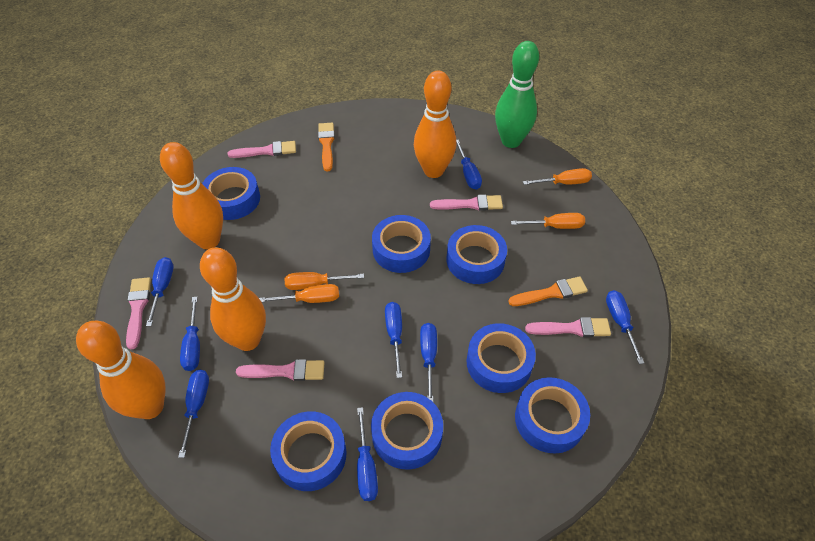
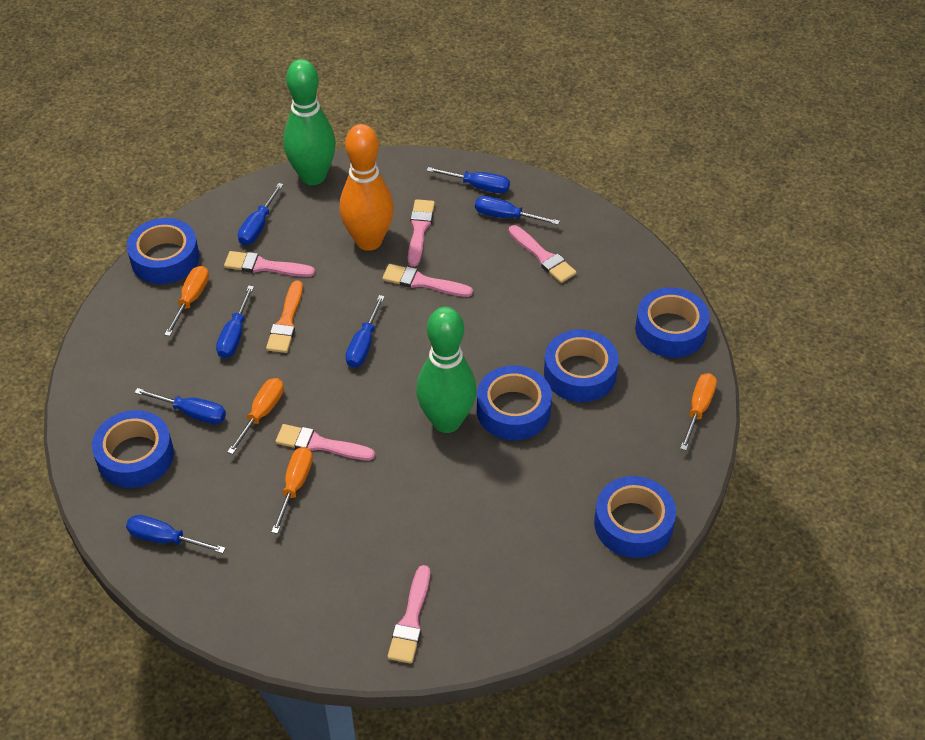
blue screwdriver: [146,257,174,326] [178,370,209,458] [180,297,200,371] [357,407,378,501] [385,302,402,378] [420,323,437,402] [456,139,482,190] [606,290,644,364] = 8 -> [126,515,225,554] [134,388,226,424] [216,285,254,358] [238,183,284,245] [345,295,385,368] [427,167,510,193] [475,196,560,225] = 7
blue tape: [202,167,260,220] [270,411,347,491] [371,392,443,470] [372,215,431,273] [447,225,507,284] [467,323,536,393] [515,377,590,454] = 7 -> [92,410,174,488] [127,218,199,284] [477,366,552,440] [544,330,619,402] [594,476,676,558] [635,288,710,358] = 6
green bowling pin: [495,41,539,148] = 1 -> [283,59,336,185] [416,307,477,433] = 2
orange bowling pin: [76,321,166,419] [160,142,223,249] [200,247,266,351] [414,70,456,178] = 4 -> [340,124,394,251] = 1
orange brush: [318,123,335,171] [508,276,588,306] = 2 -> [266,280,303,353] = 1
pink brush: [126,277,151,350] [228,141,296,158] [236,359,325,381] [430,195,503,211] [525,317,611,337] = 5 -> [224,251,315,277] [275,424,375,460] [382,264,473,297] [387,565,430,664] [408,199,435,267] [509,225,577,283] = 6

